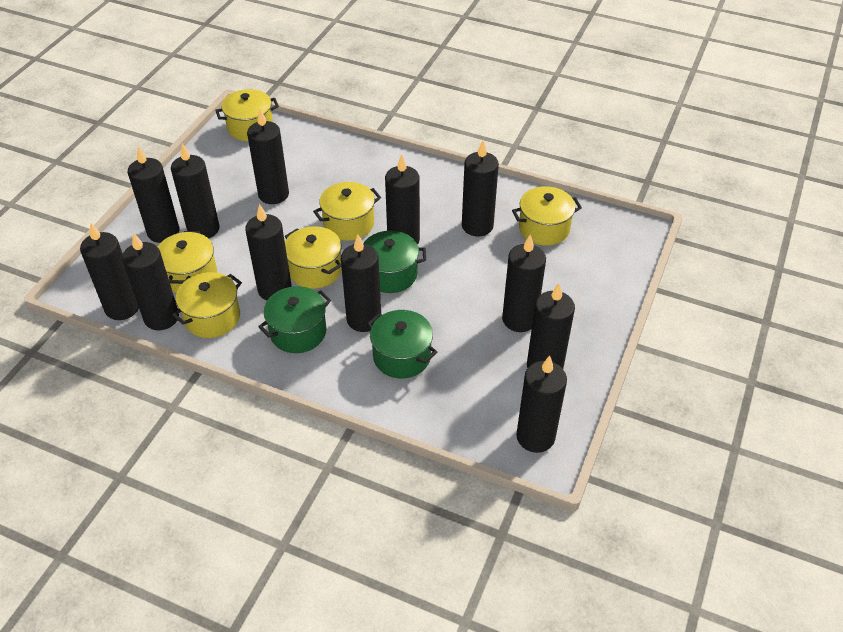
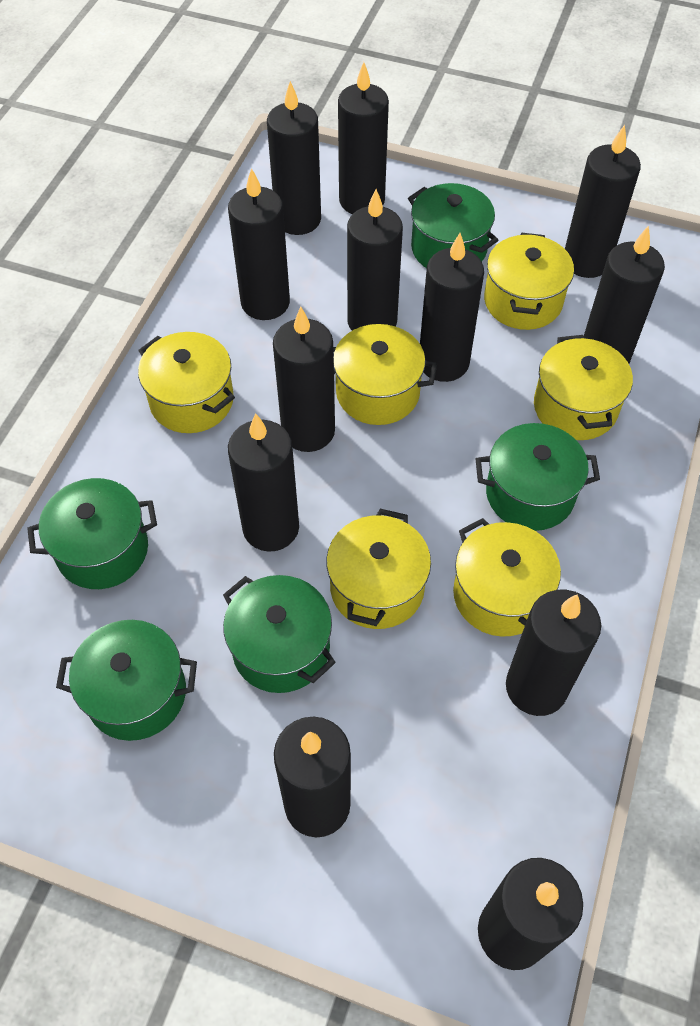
green pot: [258,286,331,353] [363,231,426,293] [367,310,437,379] = 3 -> [27,478,157,589] [56,620,197,741] [223,575,336,693] [408,183,498,268] [475,423,600,531] = 5

